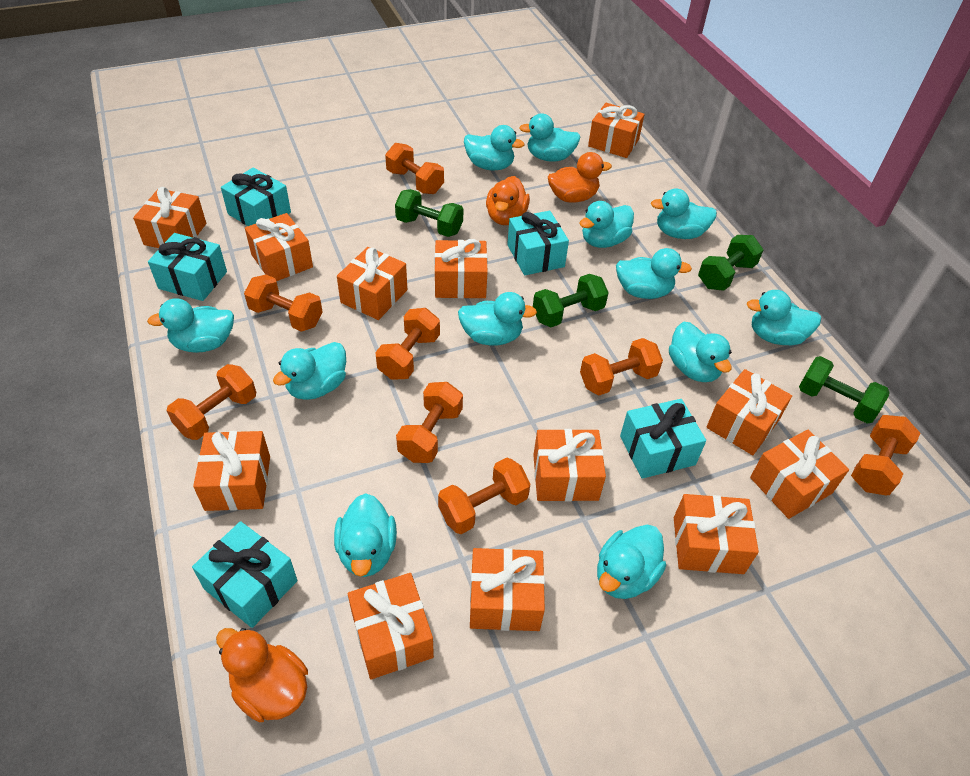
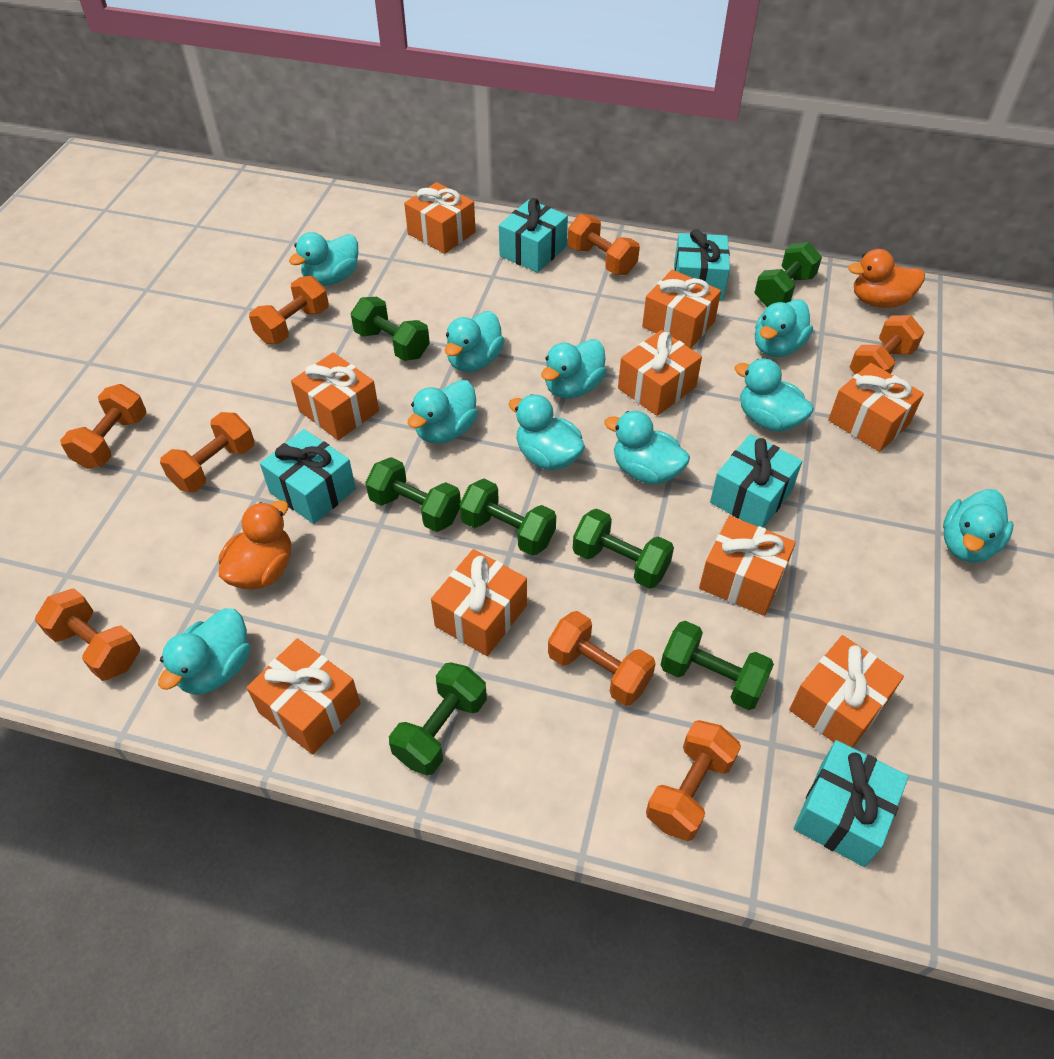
green dumbbell: [395,189,463,237] [533,274,609,327] [698,235,763,291] [799,356,890,424] = 4 -> [351,297,430,361] [365,457,461,532] [389,662,487,775] [459,479,556,556] [573,509,674,589] [661,621,774,710] [754,242,822,307] = 7
orange duck: [216,628,308,722] [486,176,530,225] [548,152,612,203] = 3 -> [219,500,291,590] [848,249,925,308] = 2
orange gift: [133,187,206,248] [193,431,270,511] [245,213,313,281] [337,247,407,320] [348,573,434,680] [435,239,488,298] [470,548,545,631] [533,429,606,501] [588,103,645,158] [674,494,759,574] [706,369,792,455] [750,429,849,519] = 12 -> [246,638,361,755] [291,352,379,440] [404,182,476,254] [431,549,527,656] [618,330,702,416] [642,270,721,349] [699,516,796,616] [789,635,904,748] [828,363,924,452] = 9
turquoise duck: [147,298,234,353] [273,342,346,400] [334,493,397,577] [458,292,537,345] [464,125,524,170] [519,113,580,162] [579,201,634,248] [597,524,666,599] [616,248,692,299] [651,188,717,239] [669,322,732,382] [746,290,821,345] = 12 -> [158,608,250,695] [289,232,358,286] [408,380,478,444] [445,311,505,372] [508,394,585,470] [541,339,606,399] [604,411,690,484] [734,358,814,432] [755,299,813,357] [943,489,1013,562] = 10

